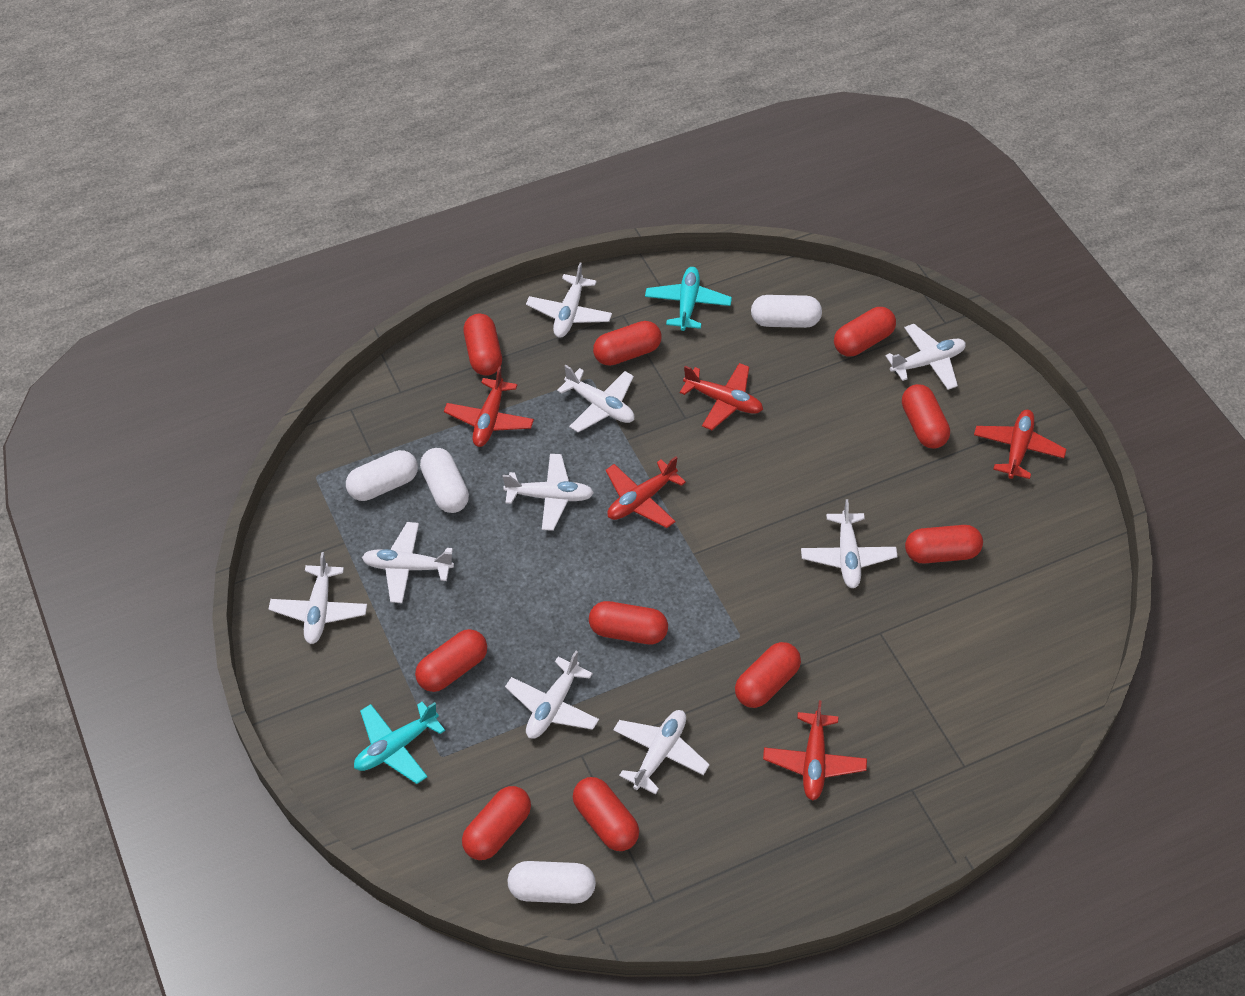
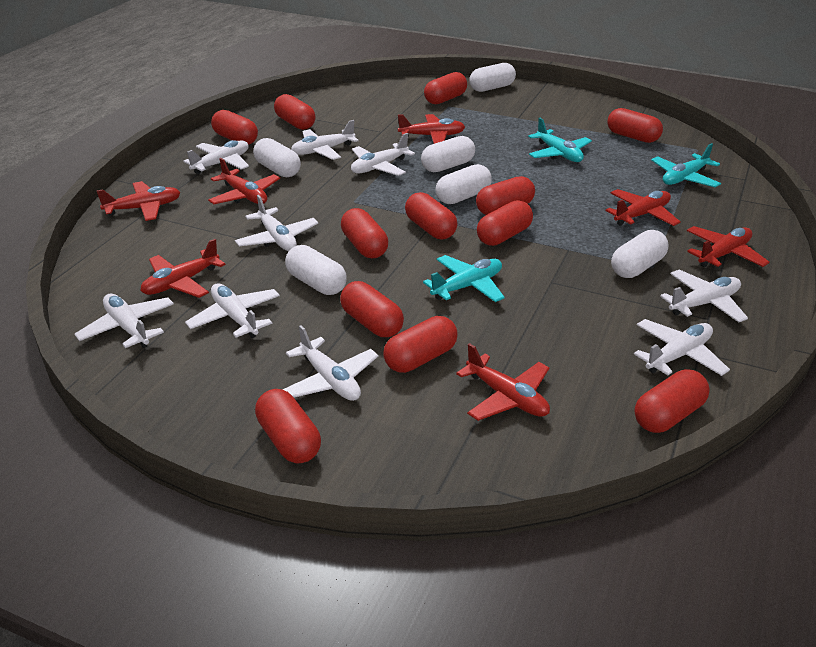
red capsule: [415,629,487,692] [462,786,531,860] [464,314,502,376] [573,777,639,851] [589,601,668,644] [593,321,662,366] [735,642,801,708] [834,307,896,356] [902,384,950,449] [905,525,983,564] = 10 -> [211,110,258,145] [255,389,321,463] [274,94,316,130] [340,281,404,337] [341,208,388,258] [383,316,457,373] [405,192,458,239] [424,72,467,104] [476,176,535,215] [477,200,533,246] [608,108,663,143] [635,369,710,433] = 12
red plane: [444,366,534,447] [605,457,686,528] [680,363,763,430] [763,700,867,801] [974,410,1067,479] = 5 -> [97,181,181,221] [141,239,225,298] [208,158,280,204] [398,114,465,144] [456,343,550,421] [606,189,681,226] [687,226,770,267] = 7
turquoise plane: [354,702,445,784] [645,267,732,331] = 2 -> [423,255,505,302] [528,118,592,162] [651,143,721,187] = 3
white capsule: [346,450,418,501] [420,448,469,513] [507,861,596,904] [751,295,822,328] = 4 -> [253,138,301,177] [285,245,347,295] [421,136,475,172] [435,164,492,204] [469,63,516,92] [611,230,668,278] = 6

